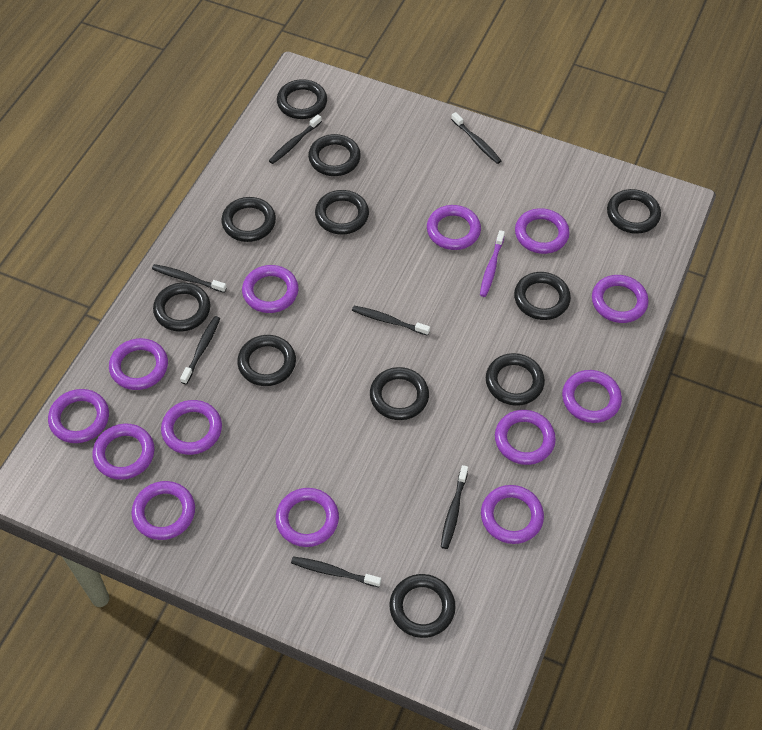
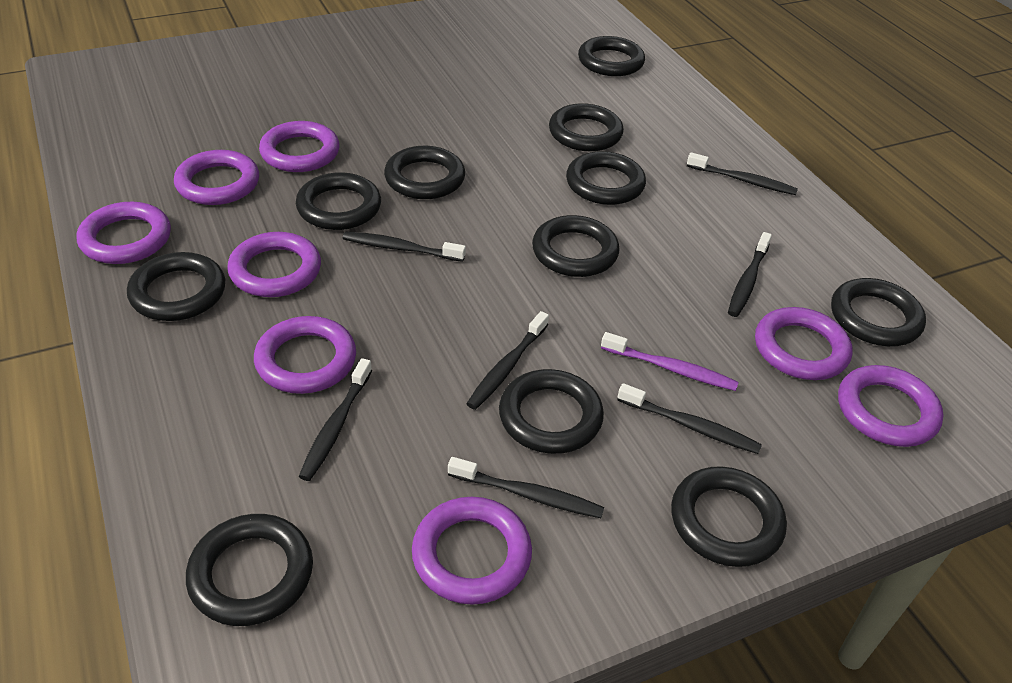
purple ring: [48,389,109,443] [92,424,155,480] [109,338,168,390] [131,481,195,540] [161,400,222,455] [242,265,298,313] [275,488,339,547] [427,205,481,250] [481,485,544,544] [495,410,556,465] [515,208,570,254] [562,370,622,423] [592,275,648,323] = 13 -> [77,202,171,264] [174,150,259,205] [227,232,321,297] [254,316,356,394] [259,121,340,172] [412,497,532,605] [755,307,852,380] [838,365,944,447] = 8

